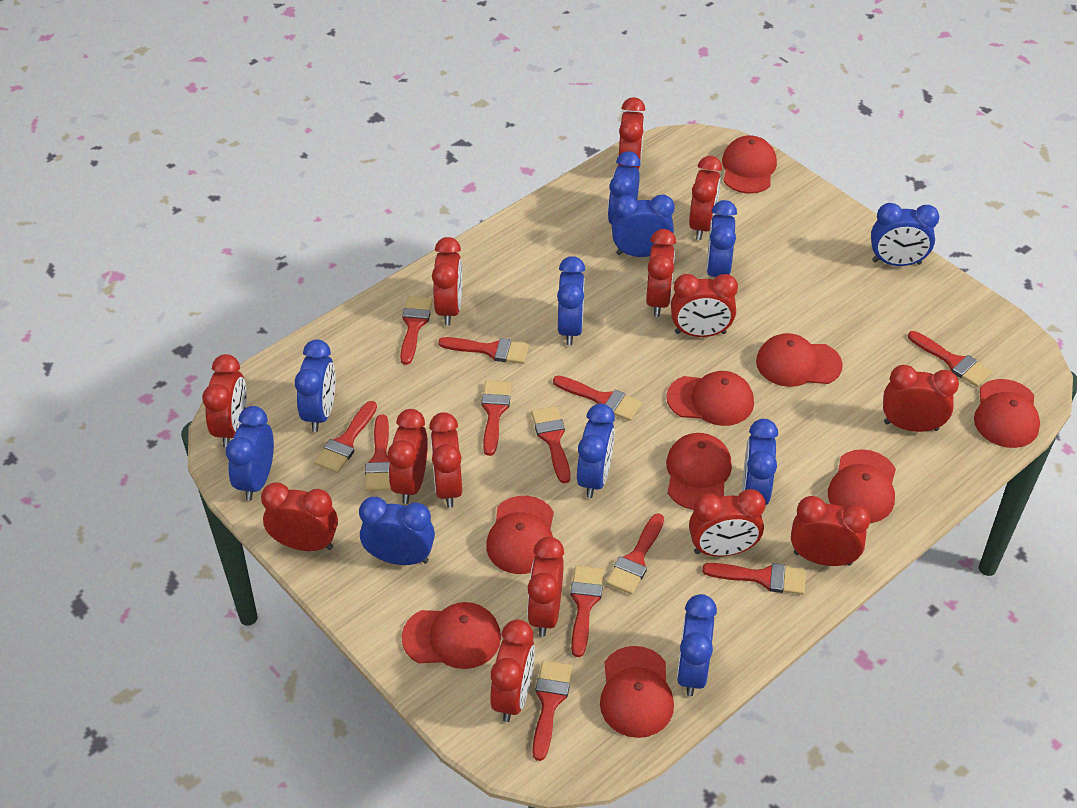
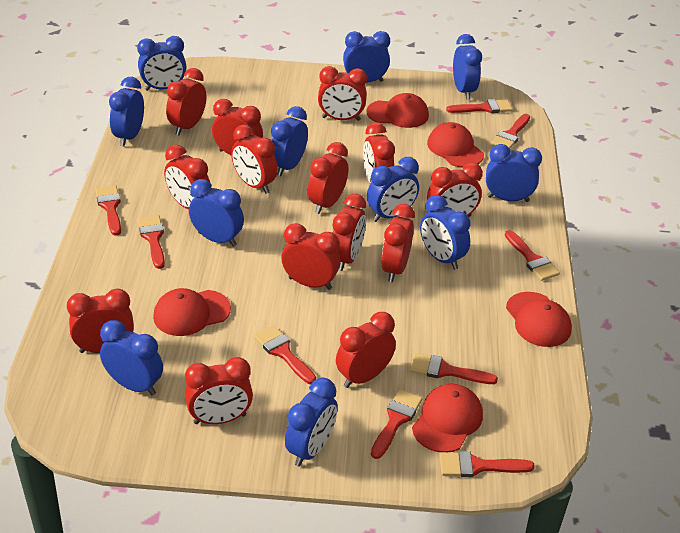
red brush: [314,401,377,473] [365,415,391,491] [400,296,433,365] [438,337,529,364] [481,380,511,456] [531,406,570,483] [532,660,573,761] [553,376,642,421] [570,566,604,657] [606,513,664,595] [702,563,806,595] [908,331,992,387] = 12 -> [95,185,121,236] [138,215,165,269] [254,325,316,384] [371,389,423,459] [410,353,498,384] [439,451,535,477] [446,99,513,113] [491,114,530,149] [505,230,560,281] = 9
red cap: [402,602,501,669] [486,496,554,574] [600,646,674,738] [666,433,732,510] [667,371,754,426] [722,136,777,194] [756,333,843,387] [828,449,896,523] [974,379,1040,448] = 9 -> [153,288,231,336] [366,93,429,128] [412,384,483,452] [427,122,484,168] [506,292,572,347] = 5

